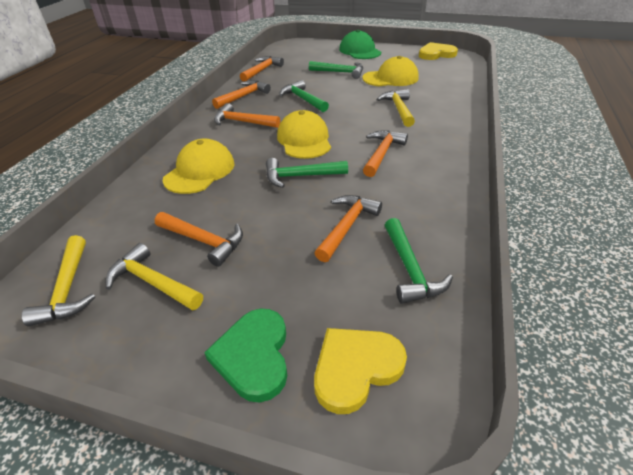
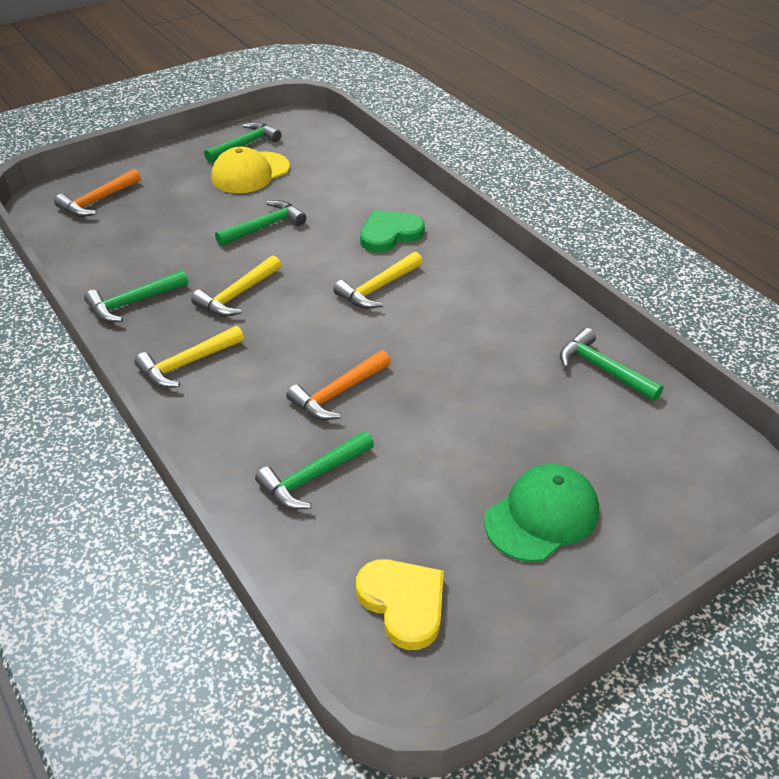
green hammer: [266,158,348,188] [279,80,329,112] [309,61,363,79] [385,218,453,304] = 4 -> [84,270,188,322] [204,122,281,163] [215,200,306,246] [255,431,374,510] [560,328,664,401] = 5
orange hammer: [155,212,243,267] [212,80,271,109] [214,103,280,128] [240,56,284,82] [315,195,382,262] [363,131,408,177] = 6 -> [54,169,141,217] [286,350,391,420] = 2
yellow cap: [163,139,235,194] [277,110,331,159] [362,56,418,86] = 3 -> [211,147,290,193] = 1
yellow heart: [314,328,407,414] [419,42,458,60] = 2 -> [356,559,444,650] = 1

